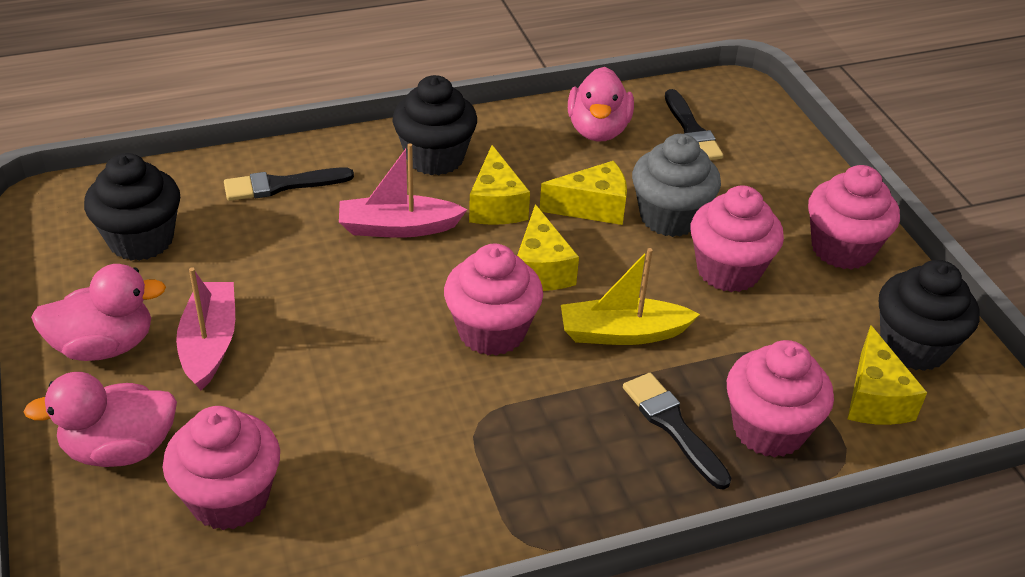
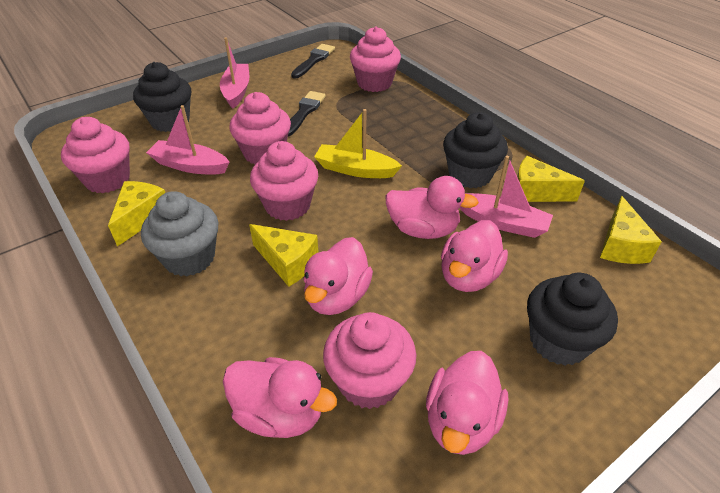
black brush: [224,167,354,201] [623,373,731,490] [665,89,723,160] = 3 -> [288,91,326,137] [291,44,335,78] = 2
pink boat: [176,267,235,390] [339,143,468,238] = 2 -> [146,105,230,175] [220,37,249,108] [460,156,553,238] = 3
pink duck: [23,372,177,467] [31,264,166,361] [568,67,634,141] = 3 -> [223,357,337,438] [304,237,373,315] [386,176,479,239] [426,351,508,455] [441,220,508,292] = 5

